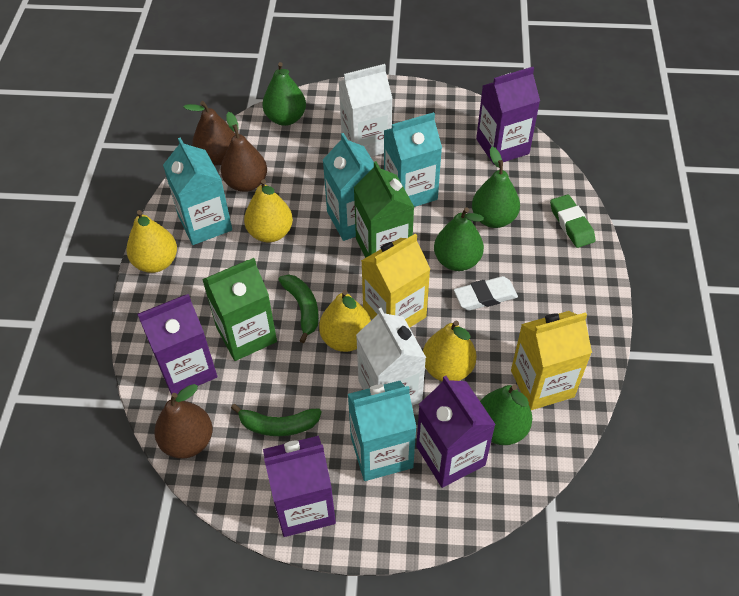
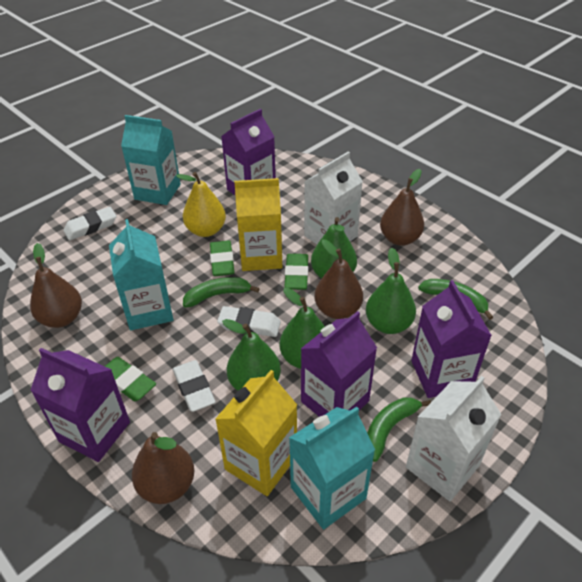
brown pear: [154,384,213,459] [184,101,236,165] [221,112,267,192] = 3 -> [30,243,82,328] [132,432,194,504] [314,239,363,319] [380,169,424,246] = 4
green banana: [231,404,322,436] [278,274,319,343] = 2 -> [183,277,260,308] [367,397,431,462] [418,279,493,320] = 3
green carton: [202,258,277,361] [354,161,414,258] = 2 -> none = 0
green eraser: [550,194,596,248] = 1 -> [105,357,156,401] [210,241,235,276] [284,254,308,290] = 3
turquoise carton: [163,138,232,245] [323,133,374,241] [348,381,417,481] [384,112,442,207] = 4 -> [109,219,174,330] [121,115,181,205] [289,406,375,530] = 3
white eraser: [454,276,518,311] = 1 -> [63,207,116,240] [173,360,215,412] [217,306,281,337] = 3
yellow pear: [126,210,177,273] [244,179,293,242] [319,290,371,352] [423,321,477,381] = 4 -> [176,172,226,237] = 1

